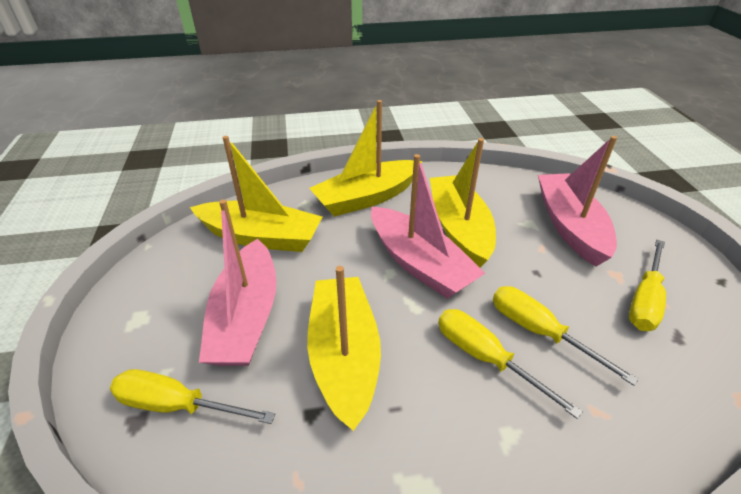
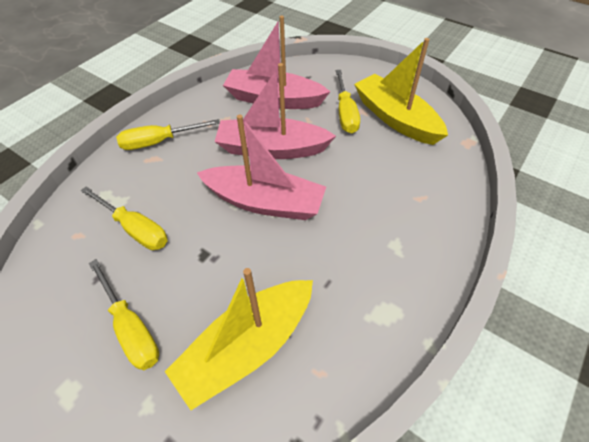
yellow boat: [190,136,322,252] [307,266,381,431] [309,100,422,217] [430,138,496,267] = 4 -> [165,268,313,410] [354,38,448,145] = 2

